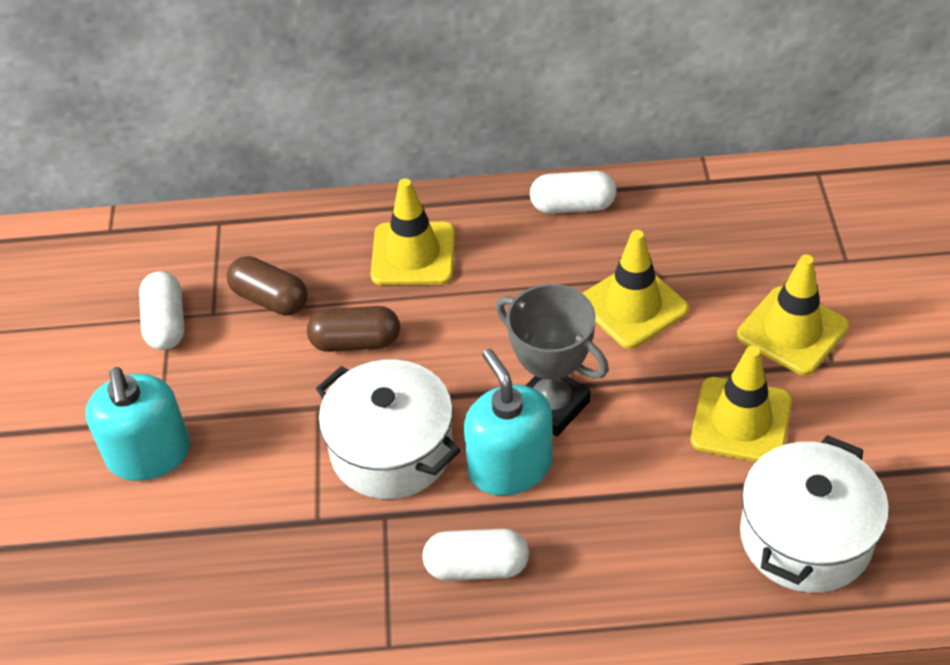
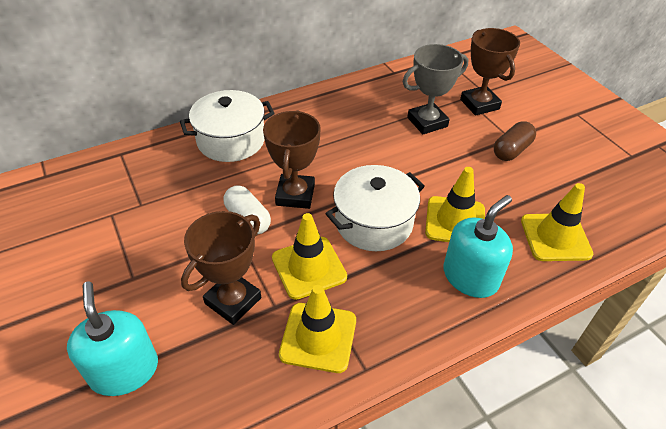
brown capsule: [227,256,308,316] [307,306,400,352] = 2 -> [494,121,536,161] = 1
brown trophy: none = 0 -> [181,211,261,325] [263,110,321,209] [460,28,520,116] = 3
white capsule: [139,271,184,350] [422,529,529,581] [530,171,617,213] = 3 -> [224,185,271,234] = 1

